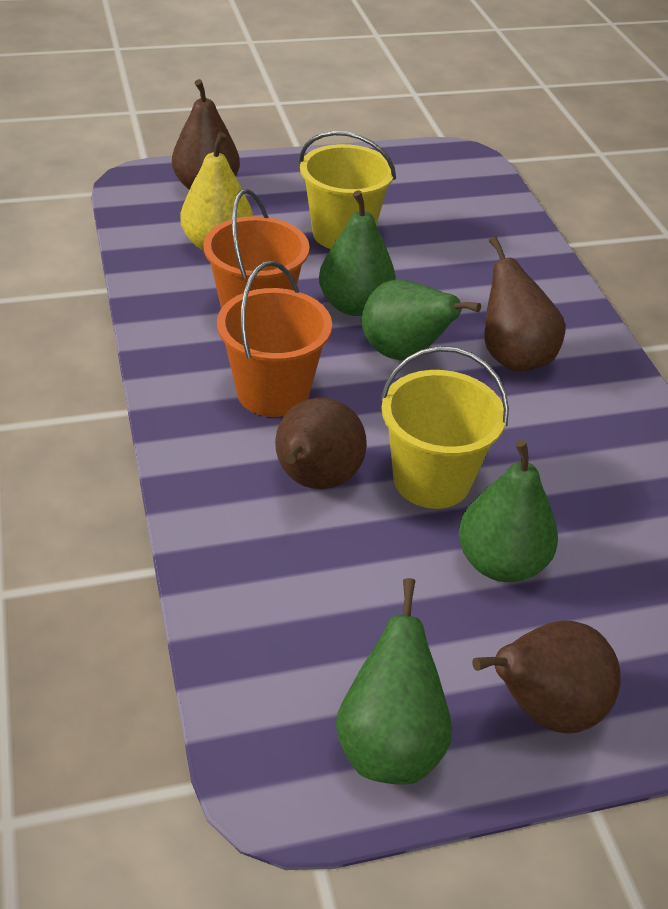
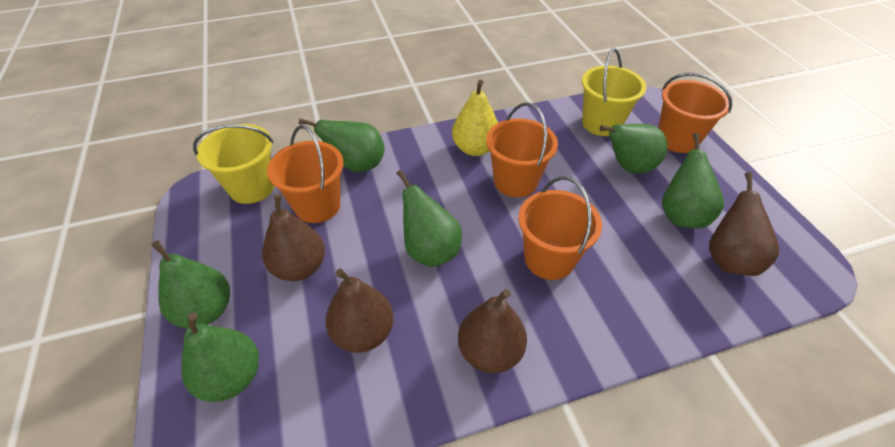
green pear: [319,190,396,316] [336,578,452,785] [362,279,481,360] [459,440,558,582] = 4 -> [151,240,230,328] [181,313,259,402] [299,118,385,172] [396,170,462,267] [599,124,667,174] [662,133,724,228] = 6
orange bucket: [203,189,310,308] [217,261,332,417] = 2 -> [267,125,344,223] [486,102,558,197] [518,176,602,280] [658,73,733,153] = 4

